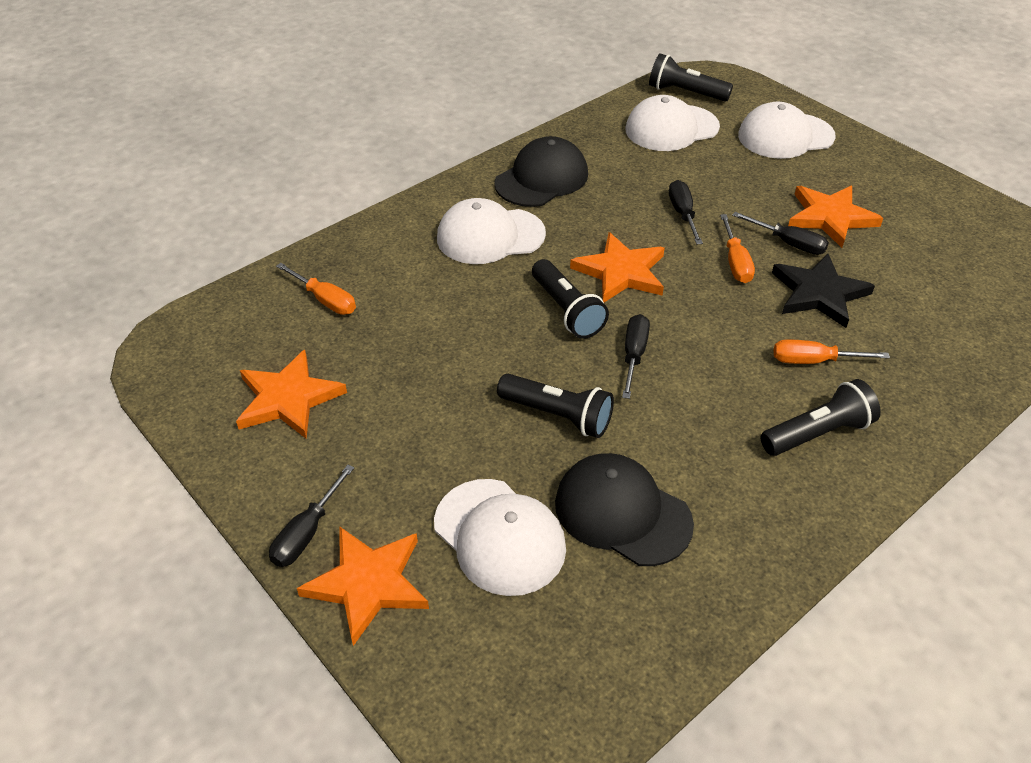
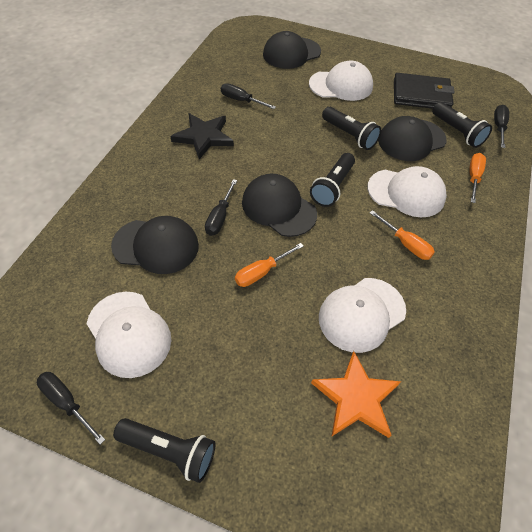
black cap: [494,136,588,207] [555,453,694,566] = 2 -> [111,216,199,274] [242,173,317,237] [263,31,321,69] [378,116,447,161] = 4
black wallet: none = 0 -> [394,73,455,109] = 1
orange star: [236,350,347,439] [297,527,429,646] [570,232,665,303] [788,186,883,248] = 4 -> [311,351,401,438] = 1

